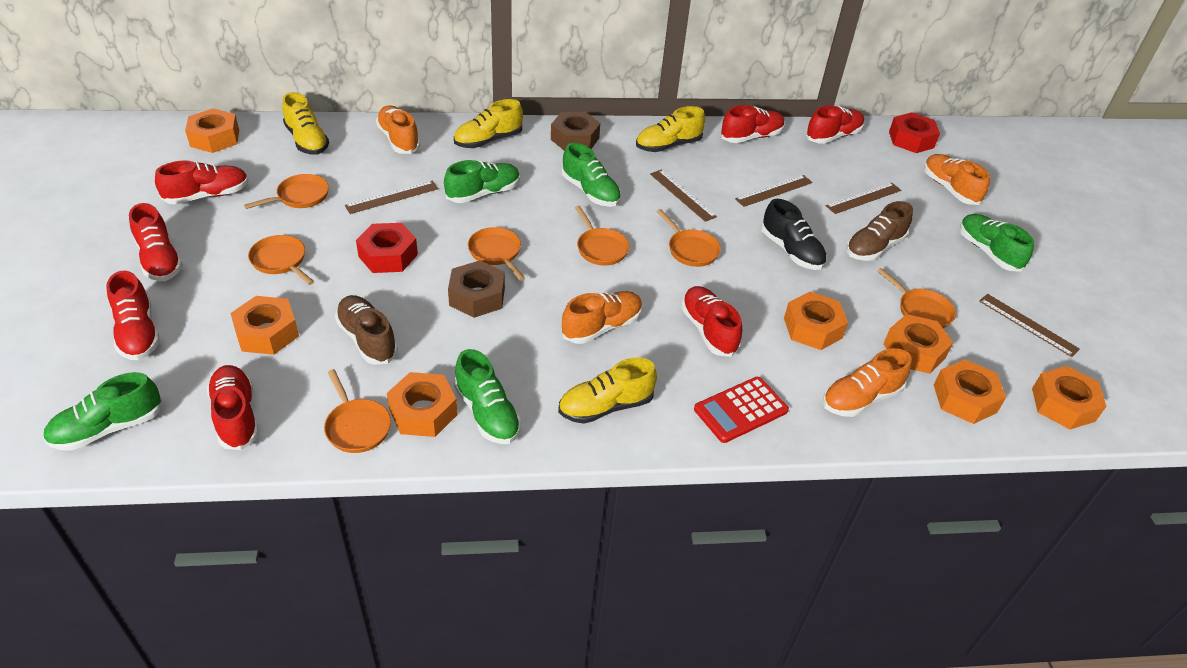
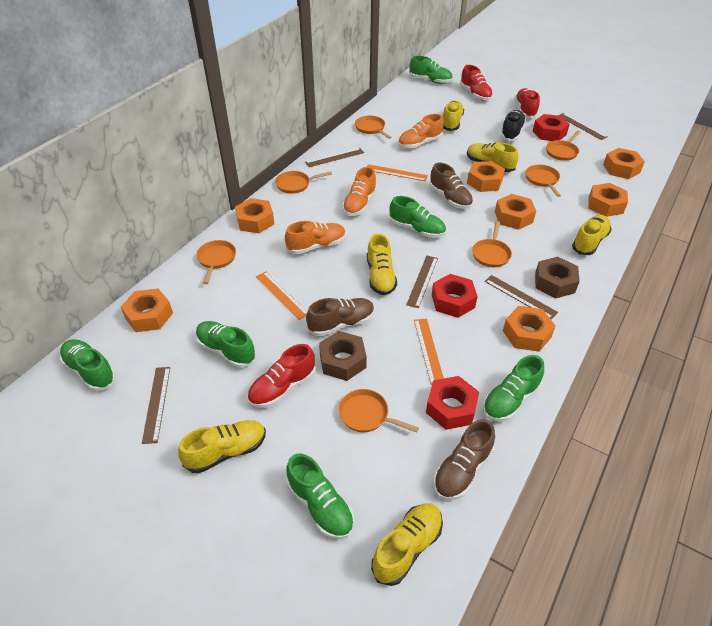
brown shoe: [335,295,398,365] [846,201,913,261] = 2 -> [306,298,374,336] [429,163,473,209] [433,419,495,500] = 3
green shoe: [43,372,162,451] [444,160,520,203] [454,349,521,444] [562,143,621,207] [960,214,1034,272] = 5 -> [59,339,116,391] [196,321,256,368] [286,453,354,539] [389,196,446,238] [409,56,453,84] [483,355,544,422] = 6
orange ruler: none = 0 -> [256,271,308,320] [367,164,428,181] [414,319,444,385] = 3
orange shoe: [376,105,420,154] [561,291,643,344] [823,348,912,417] [924,154,990,205] = 4 -> [285,221,346,254] [342,167,377,216] [398,114,444,148] = 3
red calculator: [694,377,789,443] = 1 -> none = 0
red nut: [356,223,418,273] [889,112,940,153] = 2 -> [426,376,479,430] [432,274,478,318] [533,114,570,141] = 3
red shoe: [107,271,160,360] [129,203,183,281] [155,160,249,205] [207,365,259,450] [681,286,742,357] [721,105,785,143] [805,105,864,144] = 7 -> [247,344,316,408] [460,65,493,101] [514,88,540,118] = 3
yellow shoe: [282,92,329,155] [454,99,523,148] [558,358,657,424] [636,106,705,152] = 4 -> [178,420,266,474] [367,234,397,295] [371,503,443,586] [443,100,464,131] [467,142,518,172] [572,215,612,255] = 6

